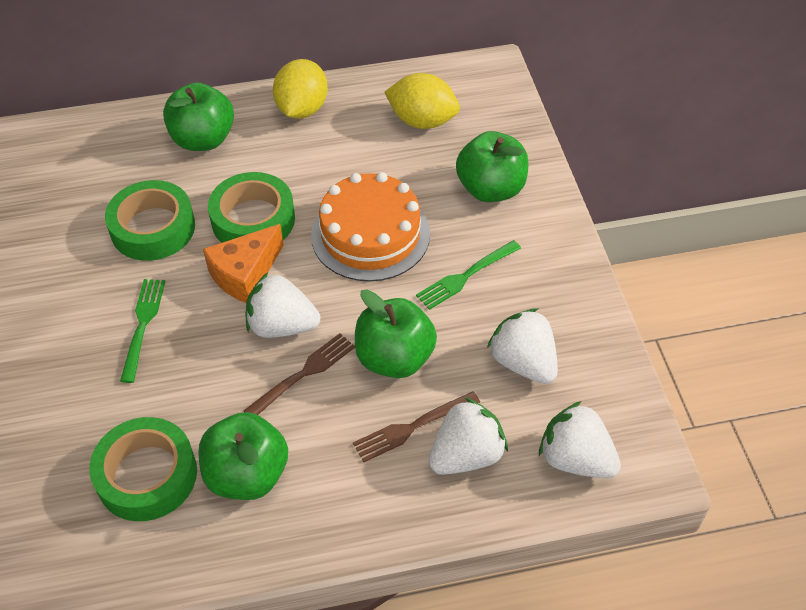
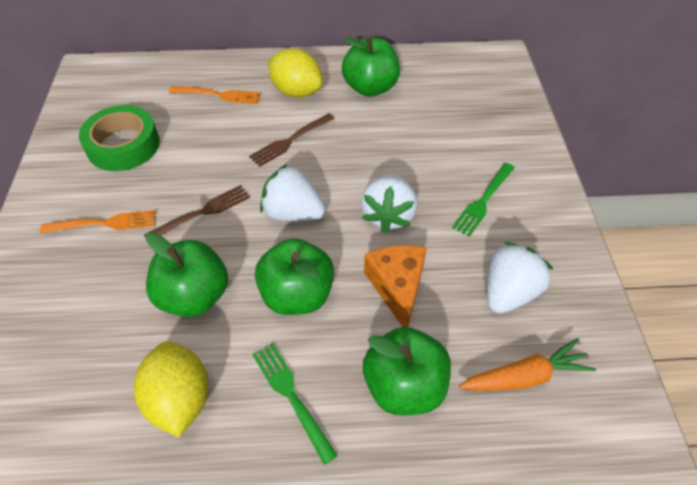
green tape: [89,417,197,521] [105,180,195,261] [208,172,295,243] = 3 -> [79,105,160,171] = 1
orange cake: [311,172,430,282] = 1 -> none = 0
orange carrot: none = 0 -> [459,338,596,391] = 1
orange fork: none = 0 -> [40,210,156,233] [169,86,261,104] = 2
white strawberry: [246,272,321,338] [429,397,508,475] [487,308,558,384] [539,401,621,478] = 4 -> [260,164,325,222] [361,175,417,233] [487,242,554,314] = 3

